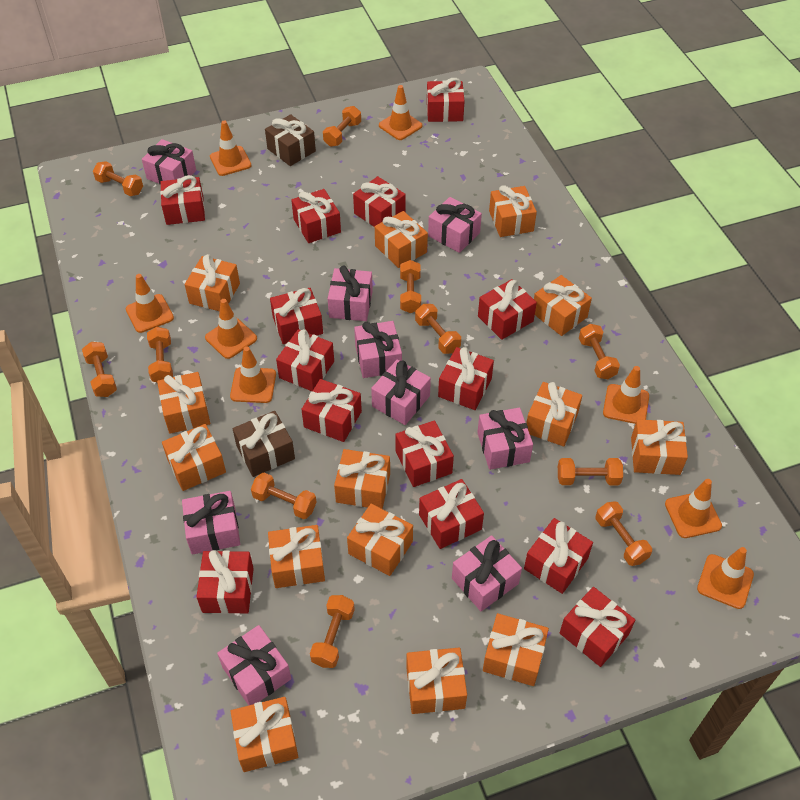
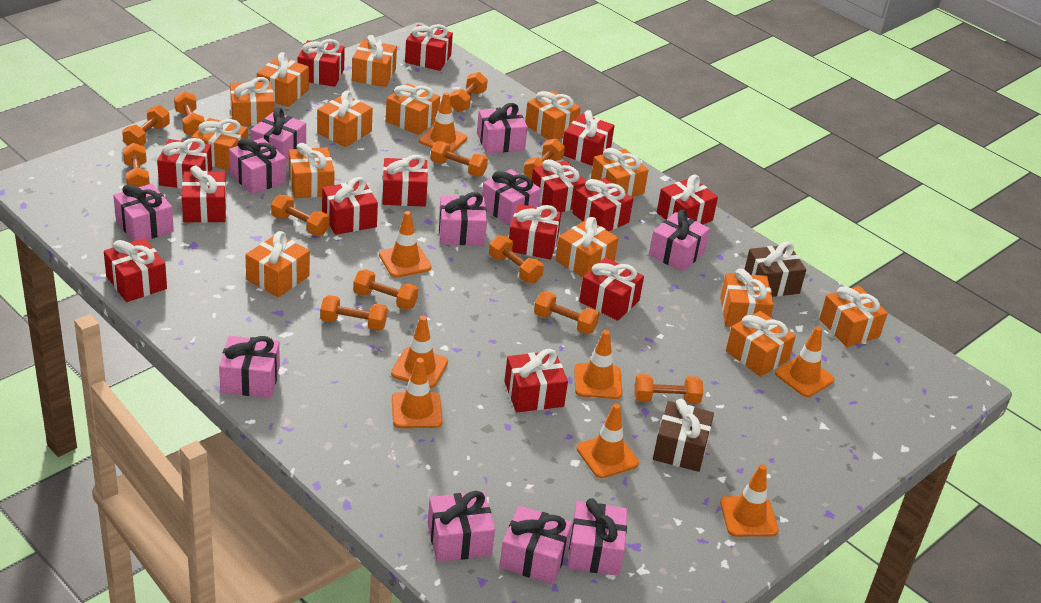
orange dumbbell: [82,342,117,397] [93,161,143,196] [147,327,173,382] [251,473,317,519] [310,595,355,668] [323,106,361,147] [400,260,421,313] [415,304,461,354] [558,458,623,485] [579,324,620,379] [596,501,652,566] = 11 -> [122,105,170,146] [123,143,150,187] [174,91,205,136] [271,195,330,235] [320,295,387,331] [353,270,418,310] [431,141,488,176] [450,72,488,112] [489,235,544,283] [524,138,565,180] [534,291,599,334] [635,374,703,404] = 12
pink gift: [142,139,196,185] [182,491,240,554] [217,625,291,706] [327,266,373,321] [354,321,402,378] [371,360,431,425] [428,197,482,253] [452,535,522,611] [477,408,533,470] = 9 -> [113,184,174,241] [219,336,280,398] [229,138,286,194] [250,108,306,163] [428,491,495,562] [439,192,487,245] [477,103,528,153] [482,169,541,226] [500,506,572,584] [568,498,627,576] [649,210,710,272] = 11

